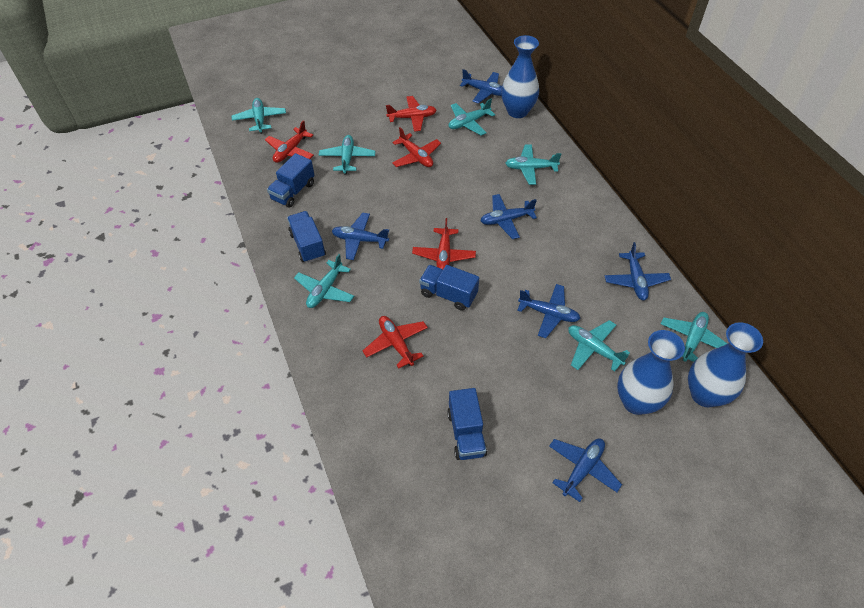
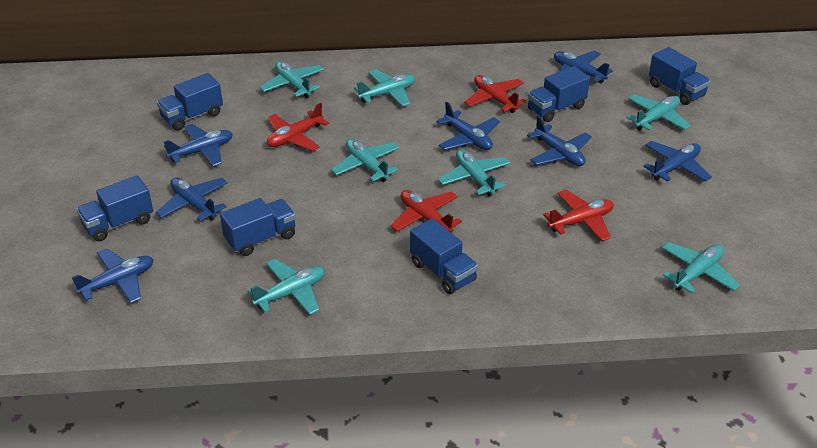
blue plane: [332,213,389,260] [460,69,502,103] [480,194,537,239] [517,284,581,338] [549,438,622,502] [605,242,671,300] = 6 -> [72,248,153,303] [155,177,228,221] [164,124,233,167] [436,102,500,150] [527,116,592,166] [554,51,613,83] [643,141,712,182] = 7
blue truck: [267,153,315,208] [287,211,326,263] [419,265,479,311] [447,388,487,460] = 4 -> [76,175,153,241] [157,73,223,131] [220,198,296,256] [410,218,478,294] [528,66,590,122] [649,47,711,105] = 6
blue vase: [501,35,539,118] [617,330,685,415] [688,322,763,407] = 3 -> none = 0
red plane: [265,120,314,163] [362,316,428,369] [386,96,437,132] [392,127,441,167] [412,218,476,269] = 5 -> [267,103,329,151] [390,190,462,233] [464,75,526,113] [543,190,614,241] = 4

